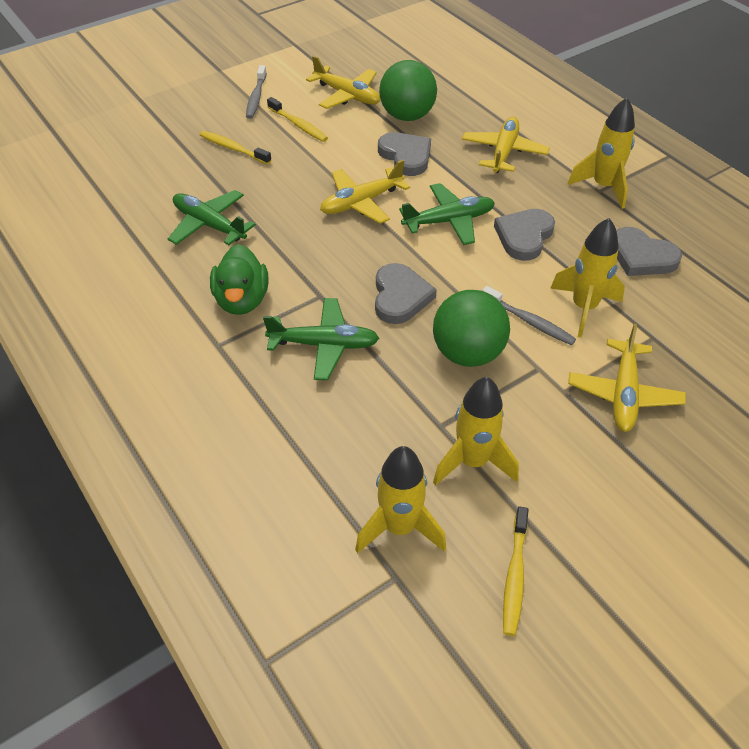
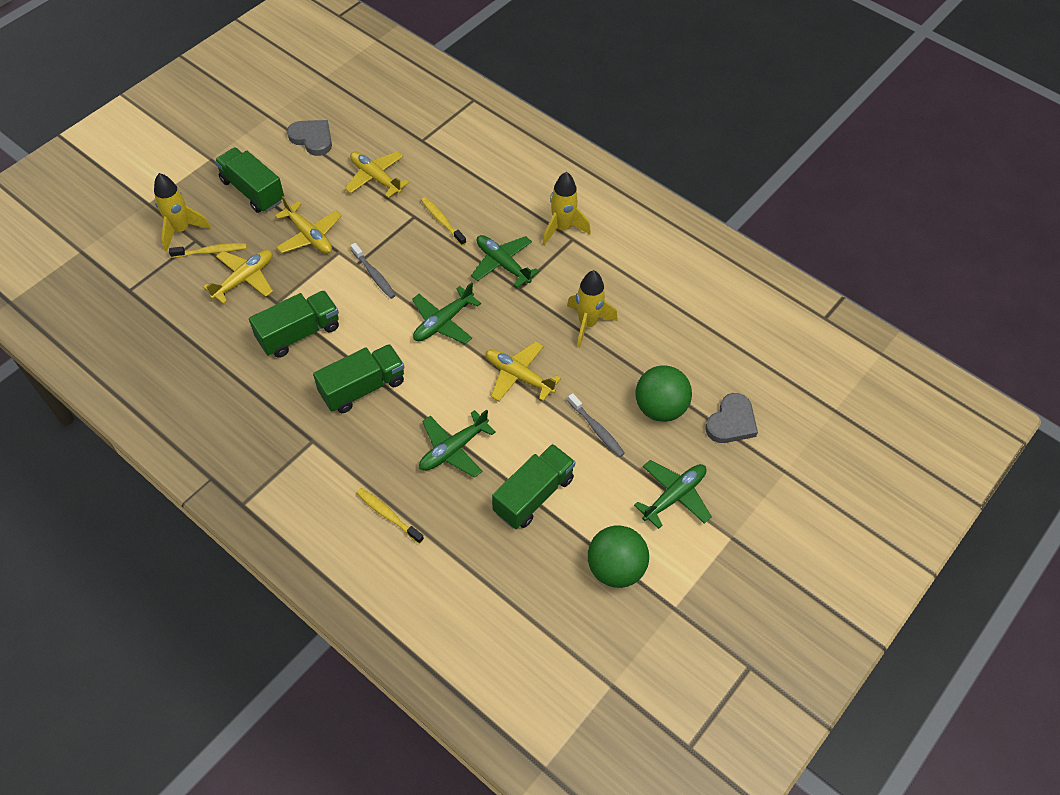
green duck: [210,244,269,315] = 1 -> none = 0
green plane: [168,190,256,245] [263,298,379,380] [399,183,495,245] = 3 -> [412,282,481,344] [419,410,496,478] [471,235,539,288] [634,460,712,529] = 4
green truck: none = 0 -> [215,147,284,213] [249,290,339,358] [313,344,405,413] [492,444,575,529] = 4
grey heart: [375,263,437,324] [378,132,431,176] [494,209,555,261] [616,227,682,276] = 4 -> [287,120,332,156] [705,393,758,443] = 2
yellow rocket: [355,446,446,553] [433,377,519,486] [550,218,625,338] [568,98,635,209] = 4 -> [154,173,211,251] [542,172,591,245] [567,270,618,348] = 3

